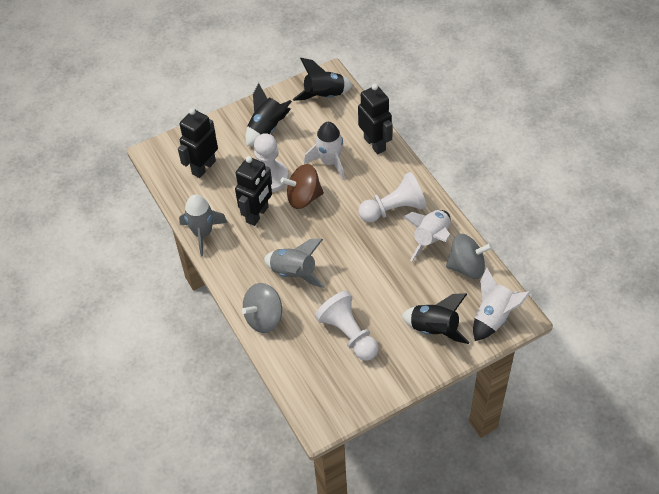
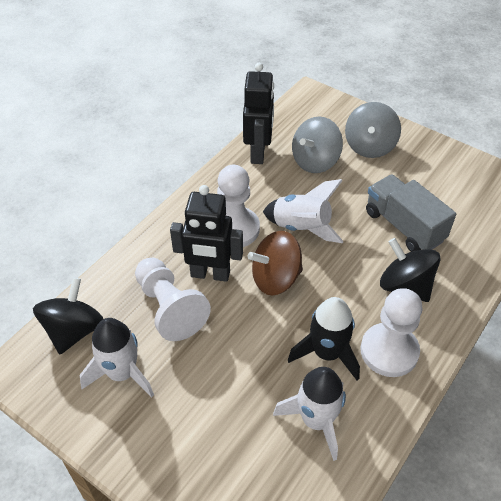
black robot: [178,108,218,178] [235,156,272,226] [358,84,393,154] = 3 -> [170,185,243,282] [243,63,274,164] = 2
black rocket: [245,83,292,146] [293,58,353,101] [401,293,470,344] = 3 -> [288,297,360,381] = 1
black spinning top: none = 0 -> [33,278,103,354] [380,238,441,302] = 2
grey rocket: [179,195,228,256] [264,239,325,288] = 2 -> none = 0
grey truck: none = 0 -> [366,174,456,252] = 1

